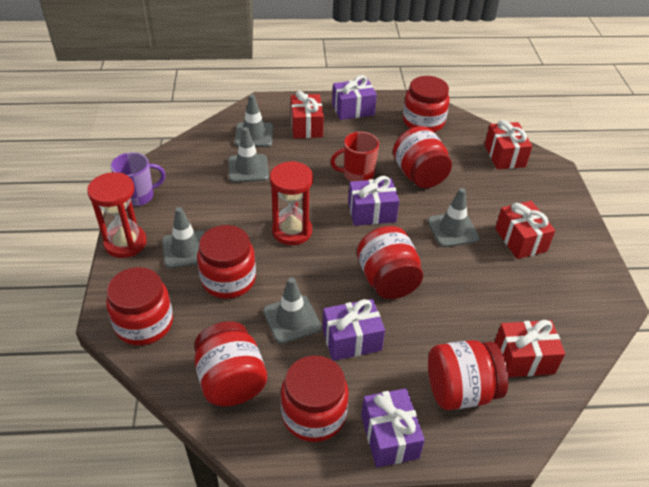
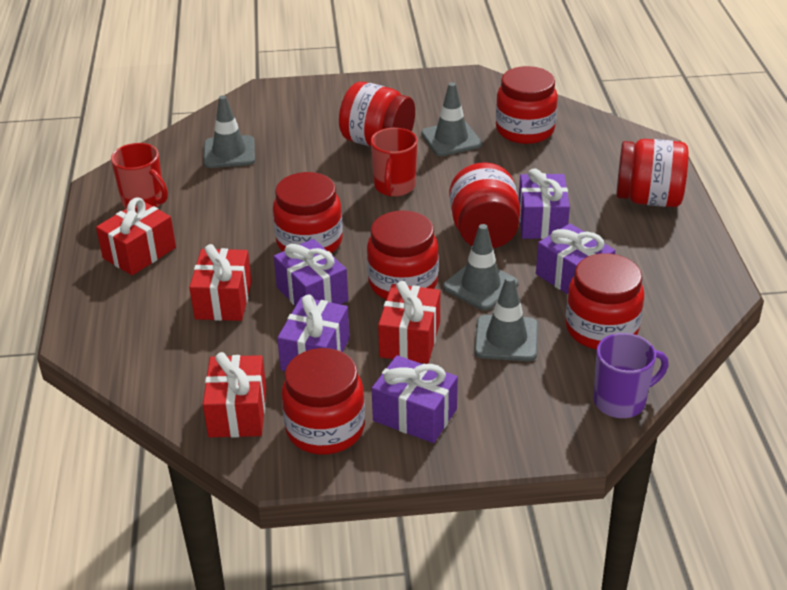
grey traffic cone: [162,207,205,269] [228,127,269,183] [235,94,273,147] [263,277,322,344] [428,188,480,247] = 5 -> [204,95,255,168] [421,82,482,156] [443,224,519,310] [474,276,538,361] = 4
purple gift: [322,299,385,361] [332,75,377,120] [348,176,399,226] [361,388,425,467] = 4 -> [274,239,348,306] [277,294,350,371] [372,355,458,443] [519,168,570,239] [536,224,615,294] = 5
red hourglass: [87,172,147,258] [270,161,313,245] = 2 -> none = 0
red mug: [330,132,379,182] = 1 -> [111,143,168,208] [371,128,417,197] = 2

